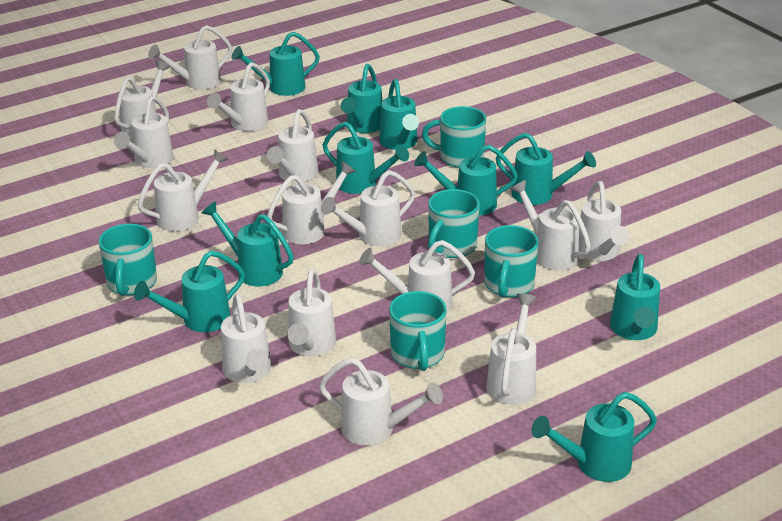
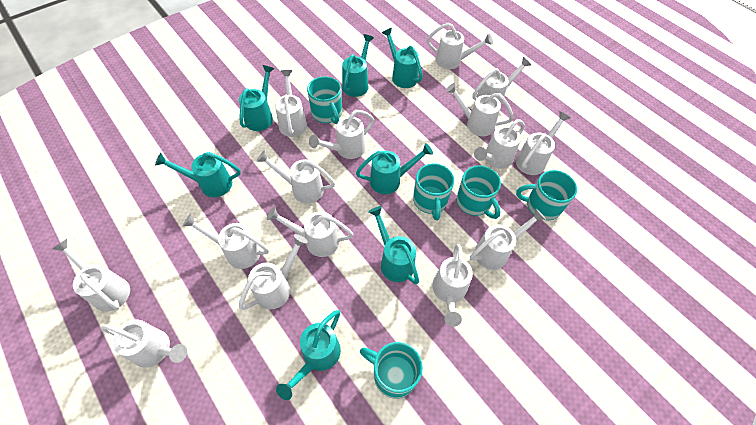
turquoise watering can: [134,251,245,332] [202,201,294,286] [232,32,320,96] [323,122,409,194] [341,64,382,133] [379,79,419,150] [414,145,518,216] [496,133,596,205] [532,392,657,482] [610,254,660,340] = 10 -> [155,152,241,197] [239,65,275,131] [276,310,341,400] [342,34,374,97] [356,143,433,194] [368,206,419,284] [382,28,423,88] = 7

